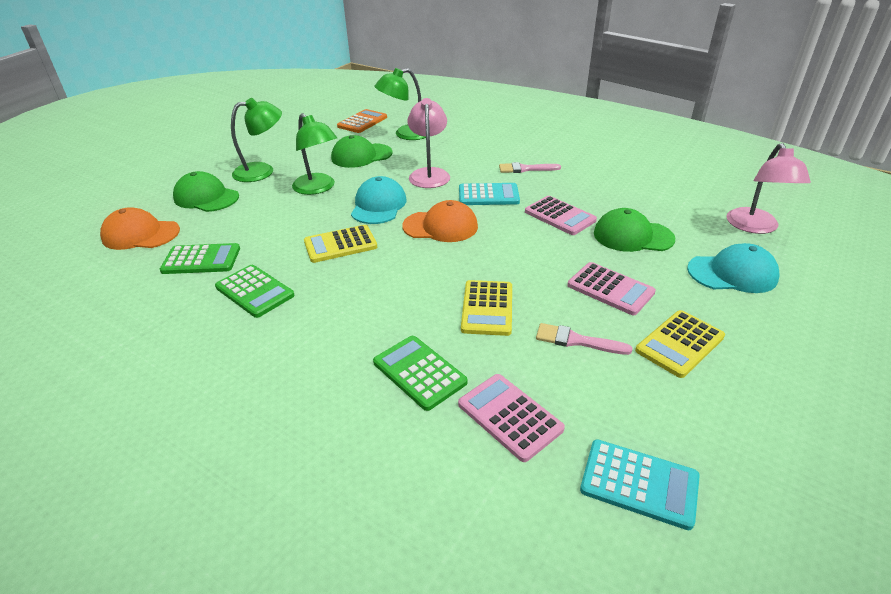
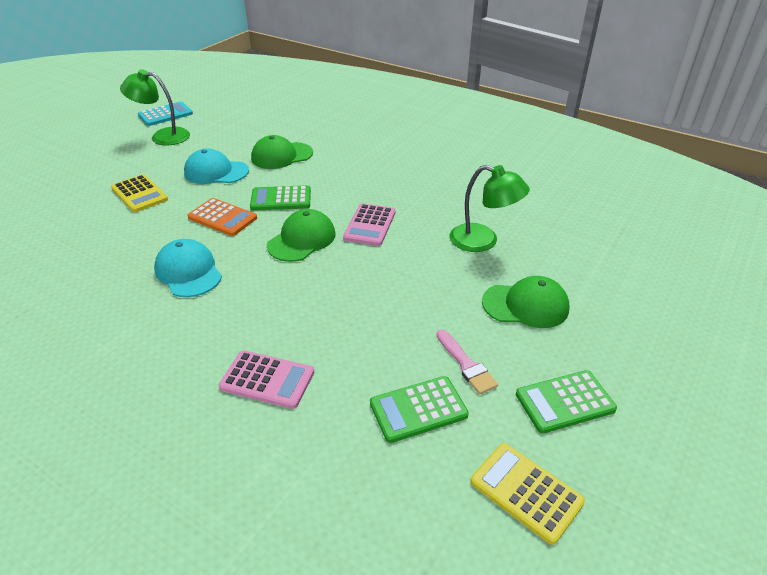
green lamp: [231,98,282,182] [292,113,337,195] [374,68,426,140] = 3 -> [120,69,190,145] [450,165,530,252] = 2
orange cap: [100,207,180,250] [402,200,478,242] = 2 -> none = 0
pink brush: [499,162,561,173] [536,323,632,355] = 2 -> [436,329,498,395] = 1
pink calculator: [458,374,565,462] [525,196,597,235] [567,262,656,315] = 3 -> [219,350,314,409] [343,203,396,246] = 2
pink lamp: [407,98,450,188] [726,143,811,234] = 2 -> none = 0
turquoise calculator: [459,183,520,205] [580,439,700,530] = 2 -> [138,101,193,126] = 1
yellow calculator: [304,225,377,263] [461,280,512,336] [635,310,725,378] = 3 -> [111,174,168,213] [470,443,585,545] = 2

